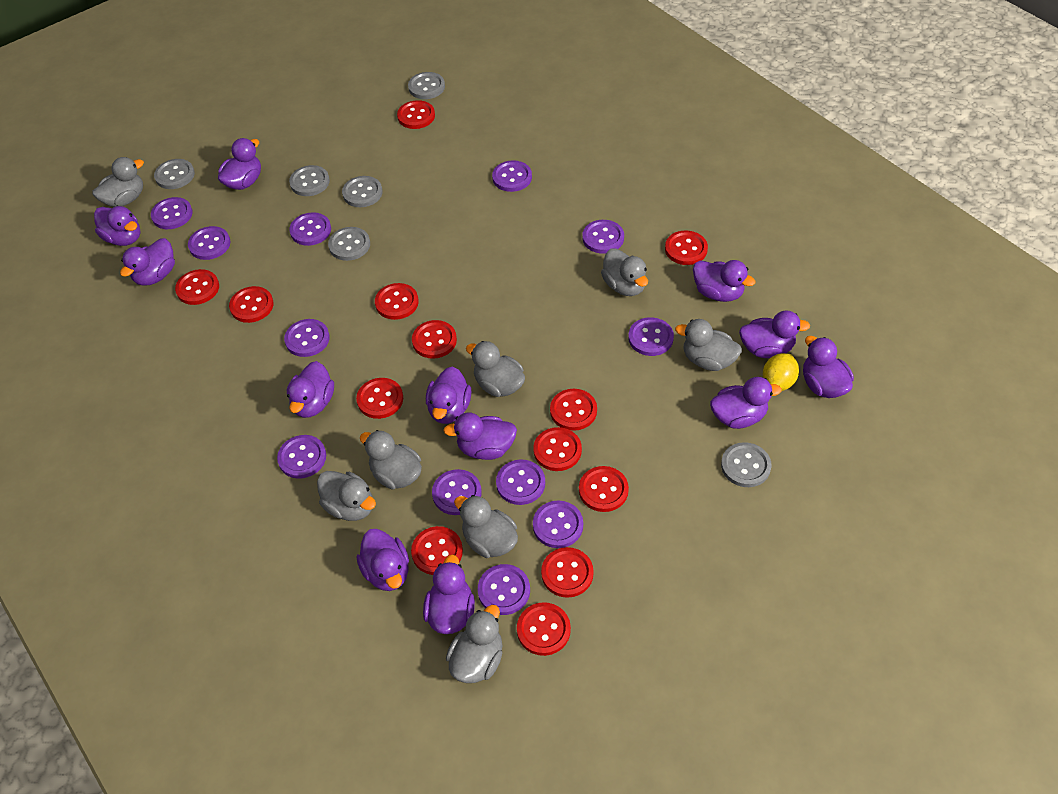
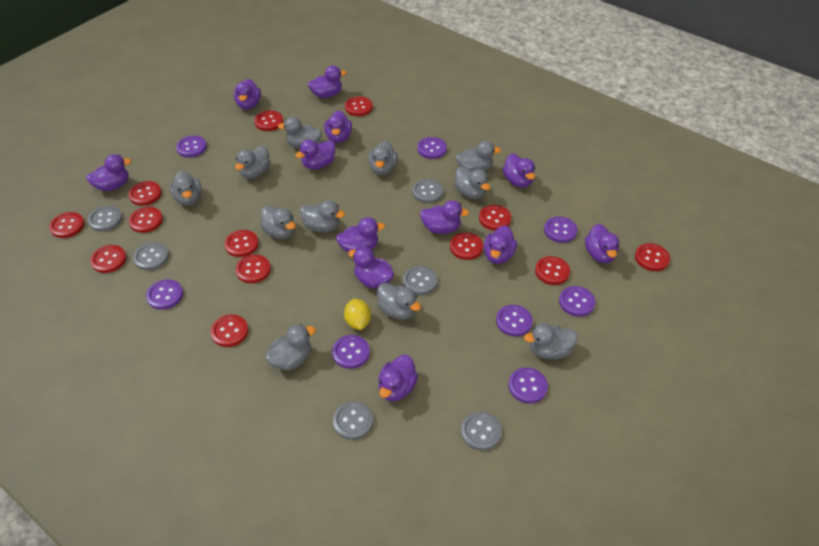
grey duck: [92,157,144,207] [317,471,376,521] [360,430,422,489] [446,605,502,683] [454,495,518,558] [466,341,525,397] [601,248,648,296] [675,319,742,371] = 8 -> [170,170,202,206] [235,146,271,179] [260,205,295,239] [265,324,316,371] [278,117,322,149] [300,200,345,232] [369,141,398,175] [377,283,421,320] [454,166,490,199] [456,141,501,171] [524,323,578,359] = 11
purple button: [151,197,193,229] [188,226,230,260] [277,435,326,479] [284,319,330,357] [289,212,331,246] [432,469,482,515] [478,564,530,615] [492,160,532,192] [496,459,545,505] [533,501,583,548] [582,220,624,254] [628,317,674,356] = 12 -> [146,279,183,310] [176,135,207,157] [332,335,370,369] [417,137,447,159] [496,305,533,337] [508,368,548,404] [544,216,577,243] [559,286,595,317] = 8

